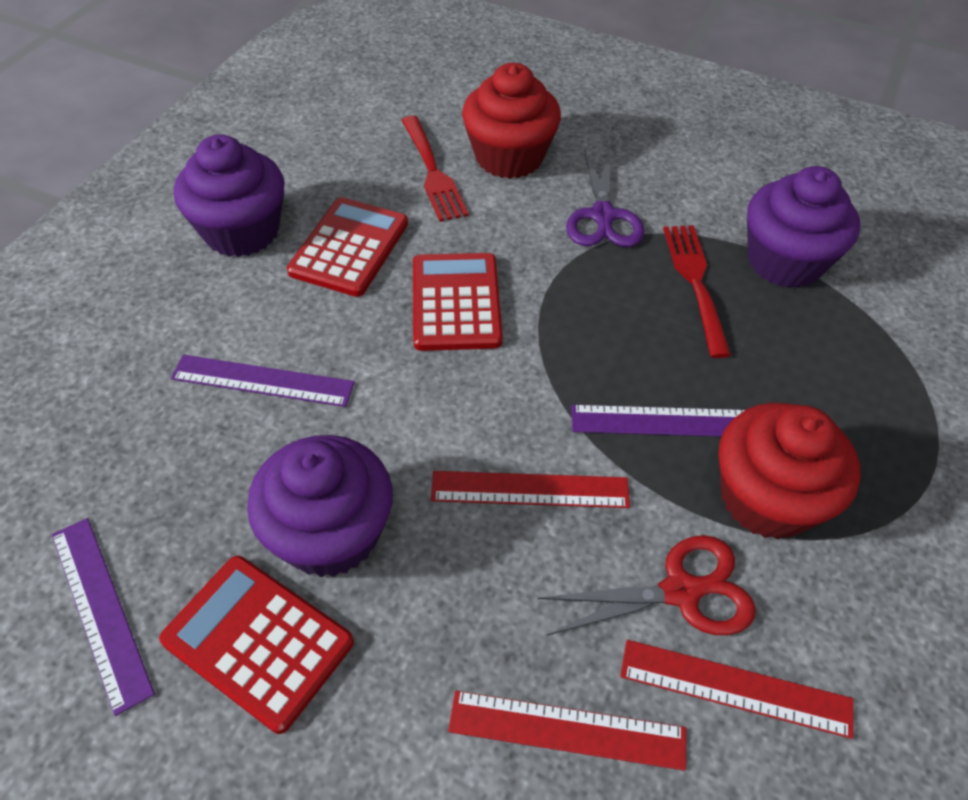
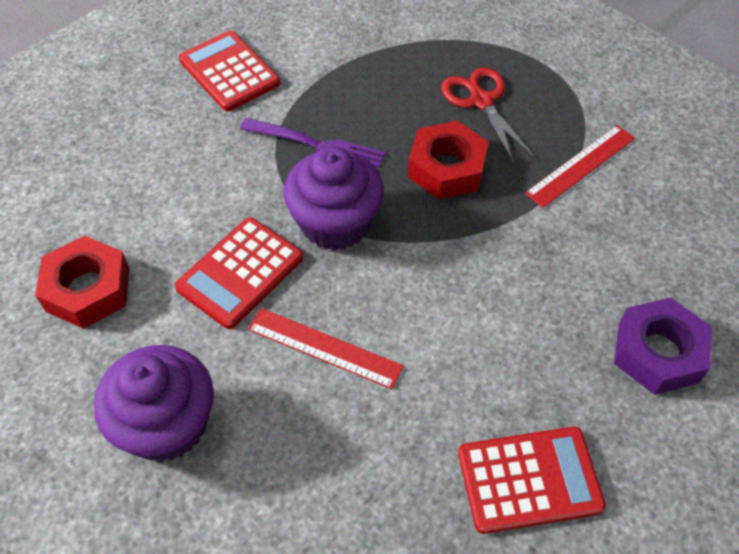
purple cupcake: [174,135,285,257] [247,435,393,577] [747,166,860,288] = 3 -> [94,345,214,462] [283,147,384,250] = 2
purple fork: none = 0 -> [240,118,386,171] = 1
purple nut: none = 0 -> [614,298,712,395] = 1
purple ruler: [52,518,155,716] [171,355,355,407] [571,405,745,437] = 3 -> none = 0
purple scissors: [566,148,644,247] = 1 -> none = 0
red cupcake: [462,63,561,179] [719,403,860,540] = 2 -> none = 0
red fork: [402,116,469,222] [663,225,731,358] = 2 -> none = 0
red nut: none = 0 -> [35,236,130,329] [408,121,489,199] = 2
red ruler: [431,471,630,508] [448,691,686,771] [620,640,853,739] = 3 -> [248,308,404,389] [525,125,635,208] = 2

